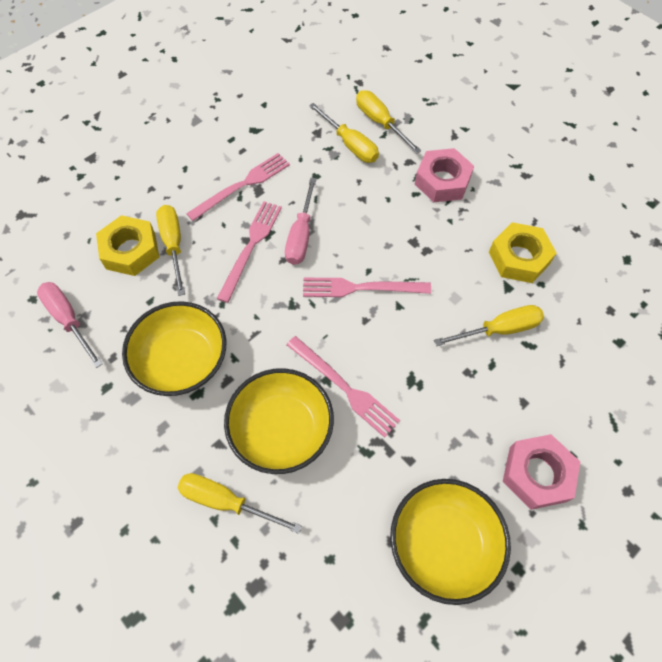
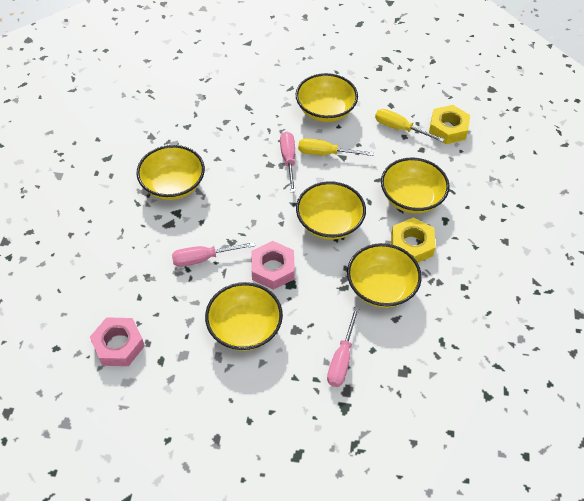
pink fork: [186,153,290,221] [217,201,282,303] [287,336,400,438] [303,277,431,297] = 4 -> none = 0
pink screwdriver: [37,282,103,368] [285,178,316,265] = 2 -> [172,242,255,267] [280,132,296,192] [327,307,360,387] = 3
yellow bowl: [122,301,226,396] [224,368,334,474] [390,479,511,605] = 3 -> [137,145,205,200] [205,282,283,351] [296,73,358,122] [296,181,366,240] [347,243,422,308] [381,158,450,214] = 6
yellow screwdriver: [156,205,185,296] [178,473,302,534] [309,103,379,163] [356,90,421,154] [434,305,544,346] = 5 -> [298,138,374,156] [375,109,445,142] = 2

